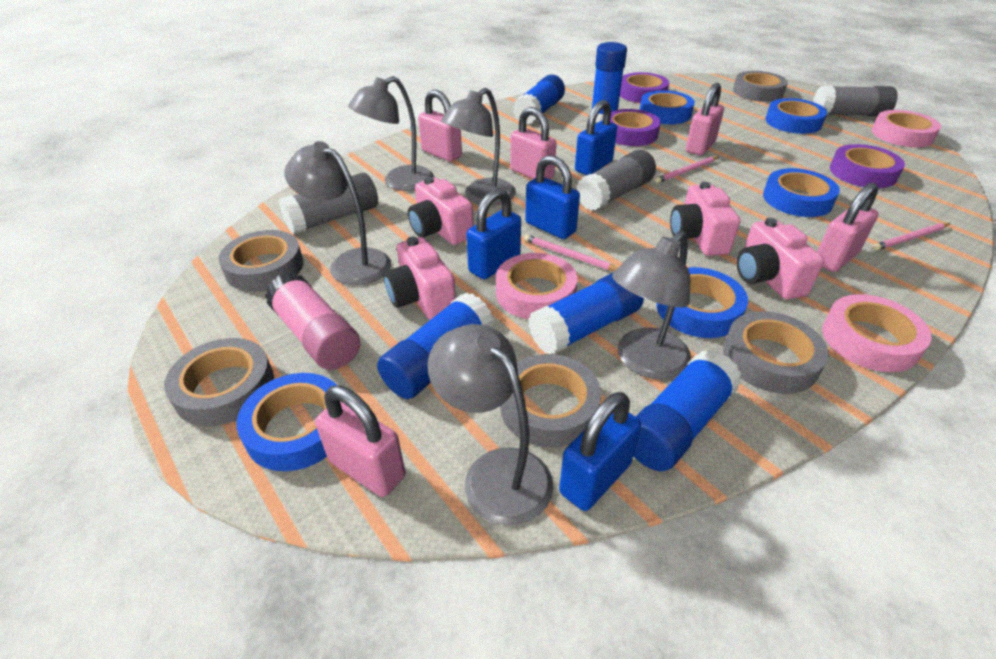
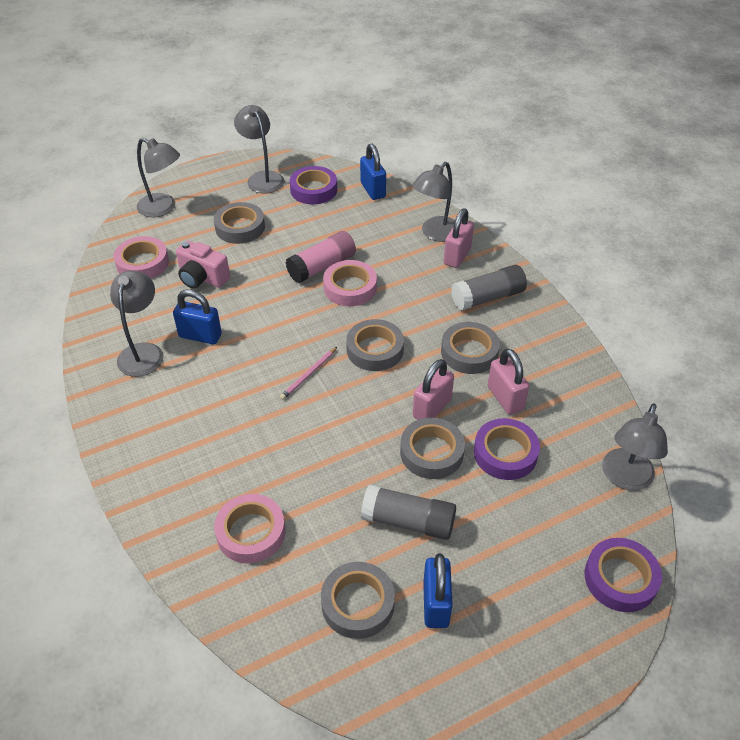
blue glue stick: [377,293,493,399] [513,74,565,124] [528,273,644,354] [591,42,627,122] [633,350,742,471] = 5 -> none = 0
blue padlock: [466,189,521,280] [525,155,580,239] [559,392,641,511] [575,100,617,175] = 4 -> [173,290,222,344] [360,144,386,200] [423,553,453,628] = 3
blue tape: [237,373,337,471] [640,90,695,124] [656,267,748,338] [763,168,840,217] [765,98,827,134] = 5 -> none = 0
grey glue stick: [279,173,378,234] [576,150,656,211] [813,86,898,116] = 3 -> [361,485,456,540] [451,265,527,311] = 2
pink camera: [383,237,456,320] [408,177,473,245] [670,182,740,256] [737,218,824,300] = 4 -> [176,241,230,289] = 1
pink padlock: [315,386,405,497] [418,90,462,162] [510,107,556,179] [686,83,724,155] [817,183,879,272] = 5 -> [413,359,454,420] [444,208,474,268] [488,349,529,415] = 3
pink pencil: [524,234,618,271] [655,156,719,183] [872,223,950,251] = 3 -> [280,347,337,400] = 1

